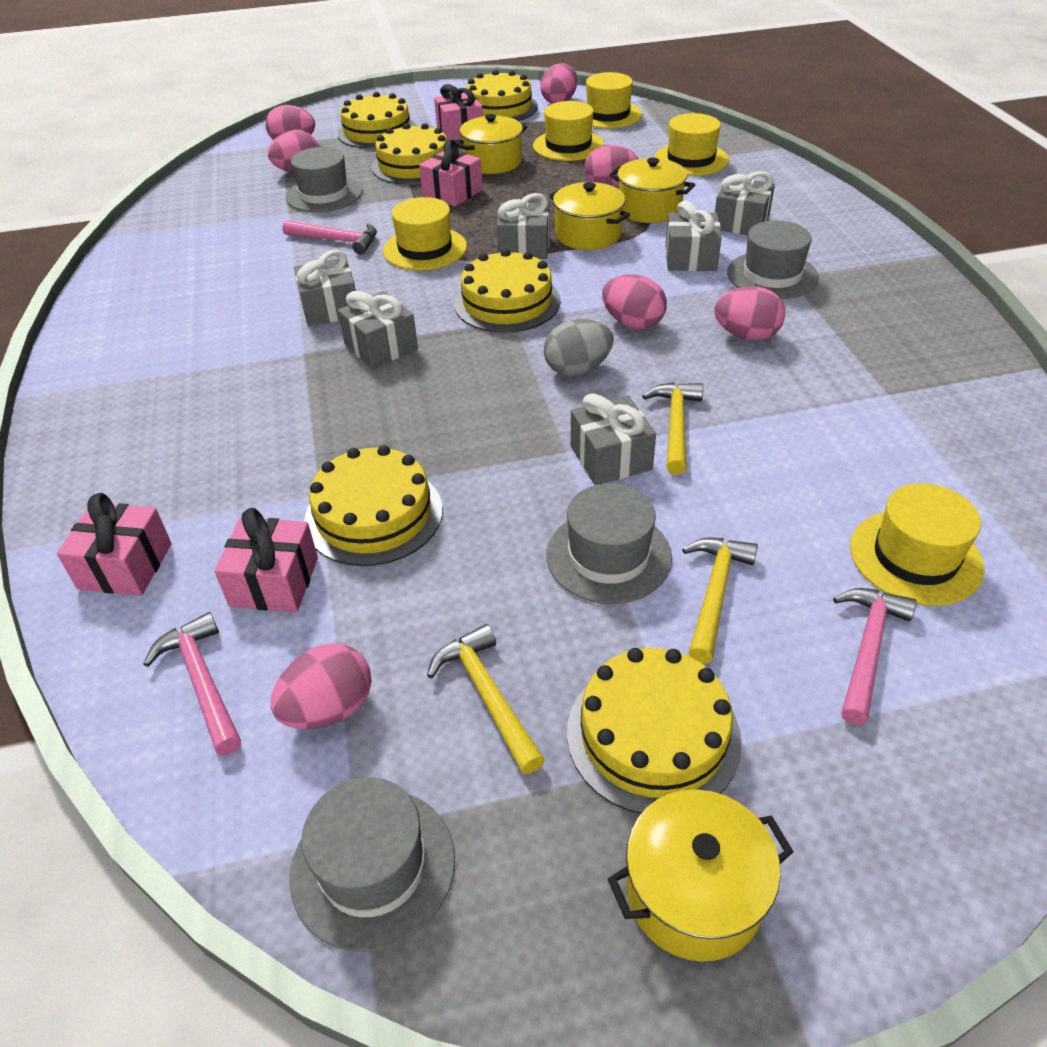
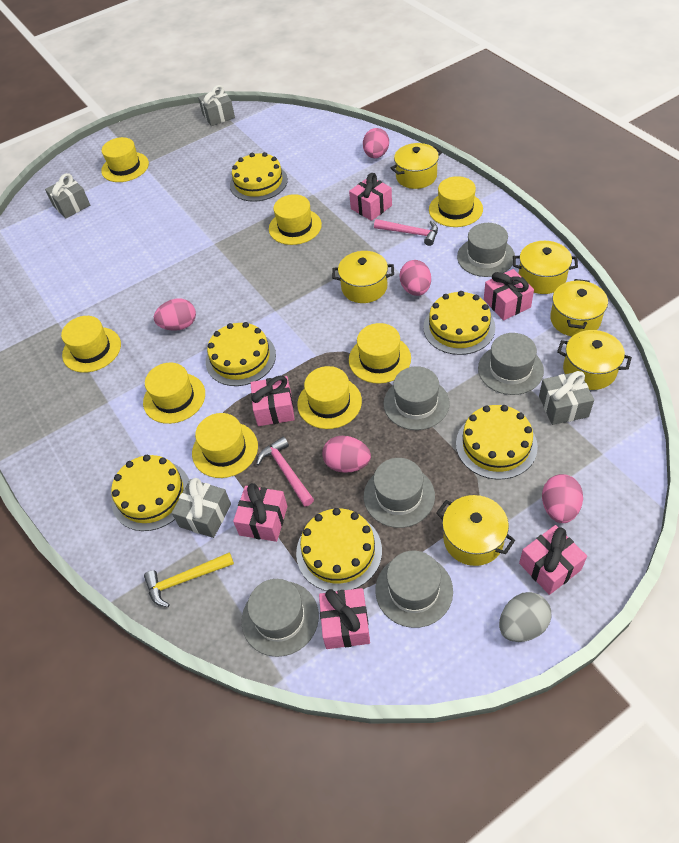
grey gift: [294,250,356,326] [338,291,418,369] [497,193,550,259] [571,393,656,485] [665,201,722,271] [715,171,775,235] = 6 -> [45,173,90,219] [172,478,231,538] [198,85,235,126] [539,371,594,425] = 4
grey hat: [285,147,362,212] [290,777,455,951] [546,483,672,604] [727,221,819,299] = 4 -> [241,579,319,657] [364,458,435,528] [375,551,453,628] [384,366,450,430] [457,223,515,277] [478,333,544,395] = 6
pink egg: [265,105,315,140] [268,130,319,172] [271,644,371,729] [540,63,577,104] [584,145,639,187] [602,275,667,329] [714,286,785,341] = 7 -> [154,299,196,331] [322,436,371,473] [363,128,389,158] [400,260,431,296] [542,474,583,523] = 5
pink gift: [57,493,172,596] [214,508,318,612] [419,139,482,207] [434,84,483,140] = 4 -> [233,483,287,542] [251,376,295,426] [319,588,370,649] [349,173,392,221] [484,269,534,321] [519,525,587,595] = 6
pink hammer: [143,612,241,755] [282,220,377,254] [833,588,917,725] = 3 -> [256,436,314,506] [374,219,438,246] = 2
yellow hammer: [427,624,545,774] [642,382,703,475] [682,538,758,663] = 3 -> [144,552,234,607] = 1
yellow hat: [383,197,467,270] [533,101,604,161] [586,72,642,129] [654,113,729,176] [850,483,984,606] = 5 -> [61,316,121,373] [101,137,149,182] [143,363,205,424] [192,413,258,478] [269,194,322,245] [297,366,362,429] [349,323,411,384] [429,176,483,227] = 8
yellow pot: [455,114,528,174] [549,182,630,250] [608,789,794,962] [609,158,695,223] = 4 -> [332,251,394,303] [391,143,442,189] [436,495,515,566] [513,241,578,294] [550,279,608,336] [557,330,632,390] = 6

